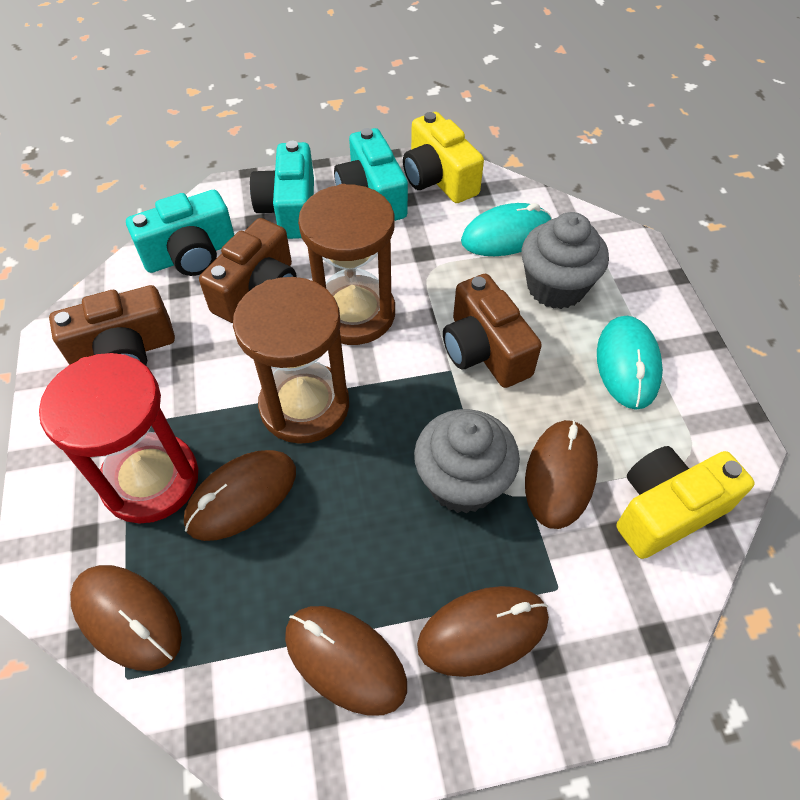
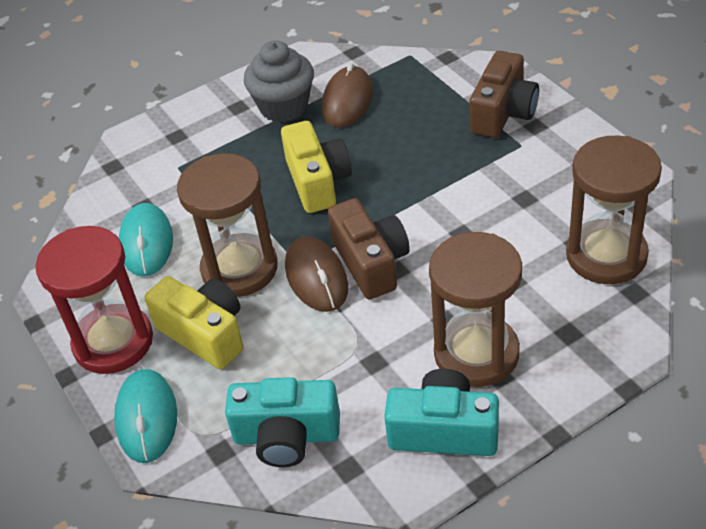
brown camera: [49,285,175,365] [199,218,297,323] [443,274,542,388] = 3 -> [328,198,410,299] [469,51,539,138] = 2
brown hourglass: [233,277,349,444] [298,184,395,345] = 2 -> [177,153,278,297] [429,232,522,387] [566,136,662,284] = 3
brown mouse: [70,565,182,671] [184,450,296,541] [285,606,407,716] [417,586,549,677] [525,419,598,529] = 5 -> [285,236,348,312] [322,63,373,128] = 2
grey cupcake: [414,409,520,514] [521,212,609,309] = 2 -> [244,41,314,122] = 1
turquoise camera: [126,190,234,276] [250,141,314,239] [334,128,408,221] = 3 -> [225,377,340,467] [384,369,499,456] = 2

